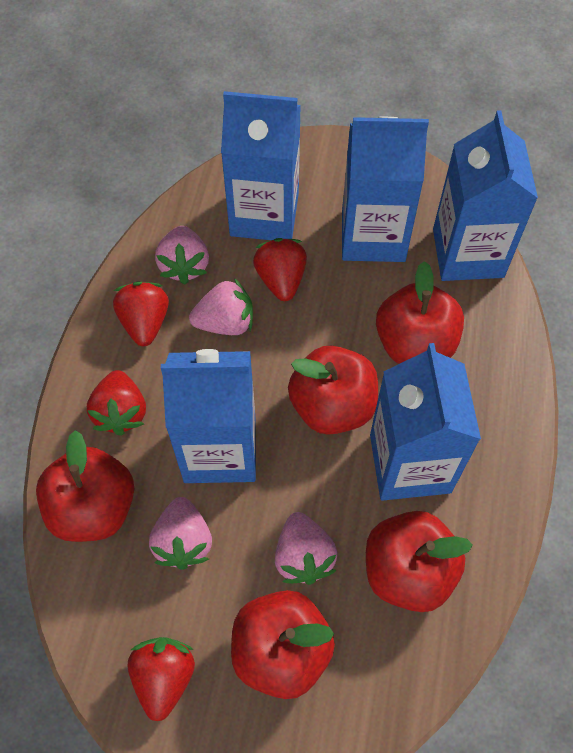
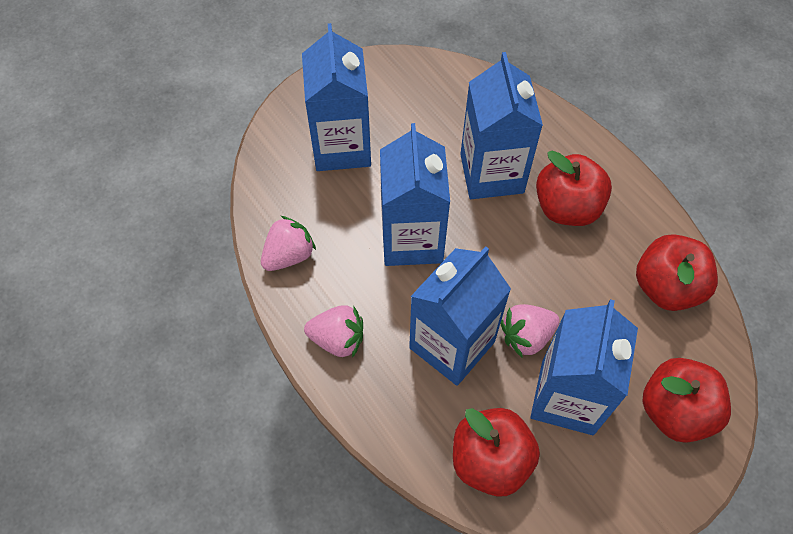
pink strawberry: [149,497,212,570] [155,226,209,284] [189,278,253,335] [275,512,338,585] = 4 -> [261,216,316,271] [304,305,363,358] [500,304,560,358] = 3
red apple: [36,430,134,542] [231,590,335,699] [288,345,378,435] [366,511,473,612] [376,261,464,364] = 5 -> [453,408,540,497] [536,150,612,226] [636,234,718,311] [642,358,731,443] = 4
red strawberry: [87,370,146,436] [113,281,169,346] [128,637,195,721] [253,238,307,301] = 4 -> none = 0

